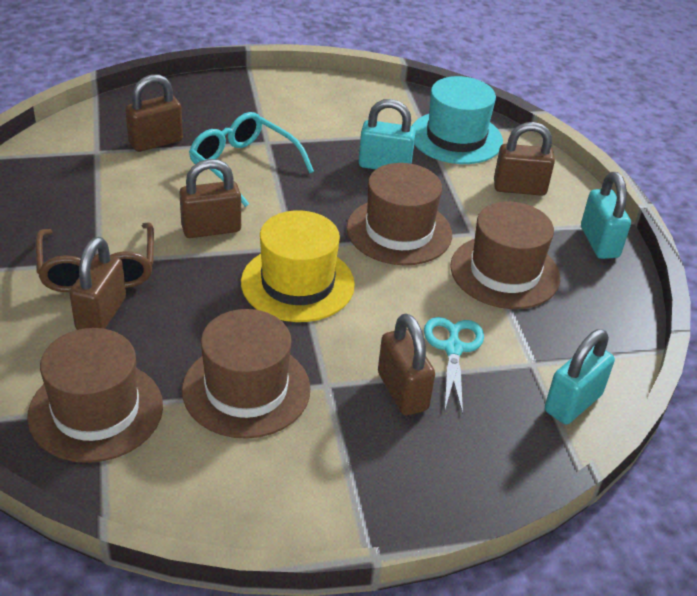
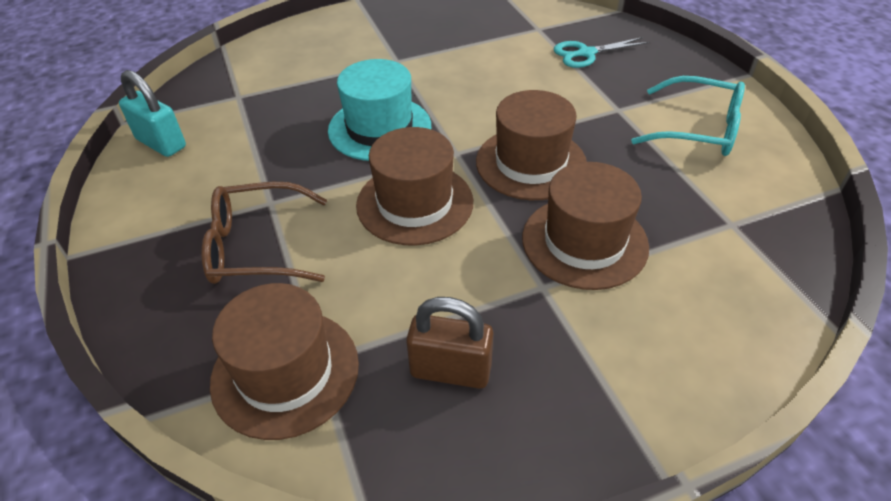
brown padlock: [70,237,126,330] [125,74,183,152] [179,159,241,238] [378,314,435,416] [494,122,555,196] = 5 -> [406,297,493,389] = 1
turquoise padlock: [358,99,416,169] [545,329,615,425] [581,172,631,259] = 3 -> [119,70,186,157] = 1
yellow hat: [241,210,355,322] = 1 -> none = 0

